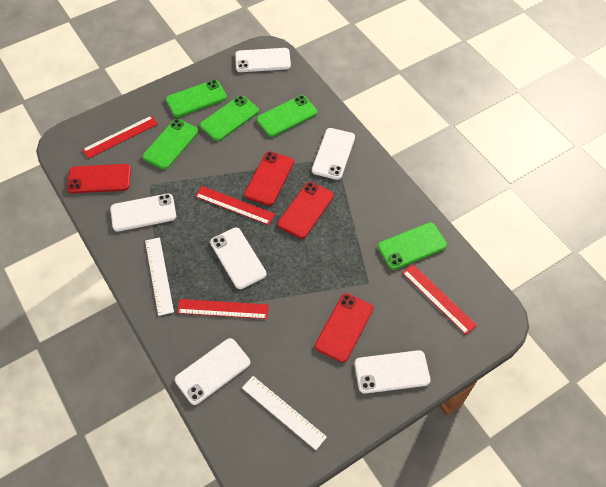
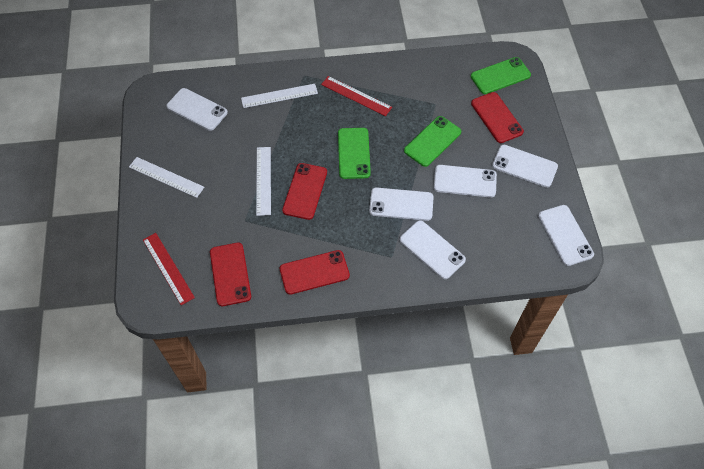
green phone: [143,119,199,170] [166,80,227,117] [200,96,259,141] [257,95,317,137] [378,222,447,270] = 5 -> [338,128,371,179] [404,116,461,167] [471,57,531,94] = 3
red ruler: [82,116,158,159] [177,299,269,319] [195,186,275,225] [402,264,477,335] = 4 -> [143,233,195,305] [321,76,392,116] = 2
white ruler: [145,237,174,316] [242,376,327,450] = 2 -> [129,157,204,198] [241,84,318,108] [256,147,271,216] = 3

